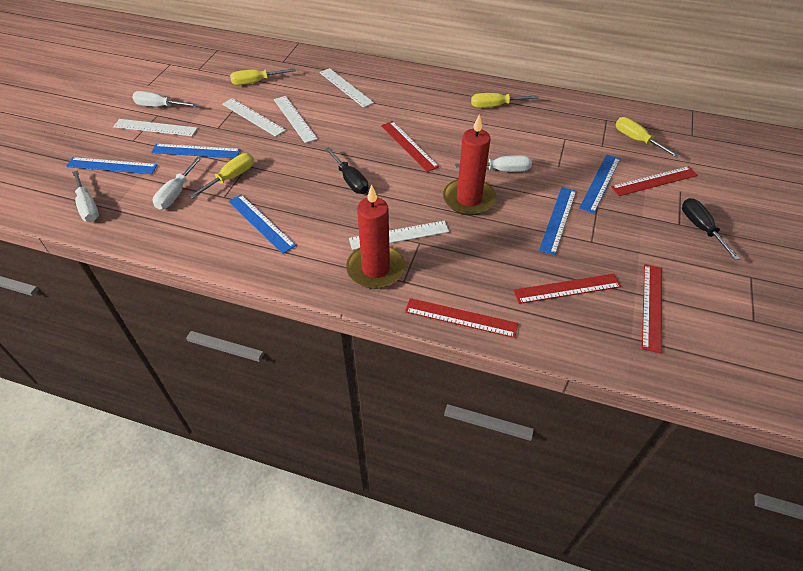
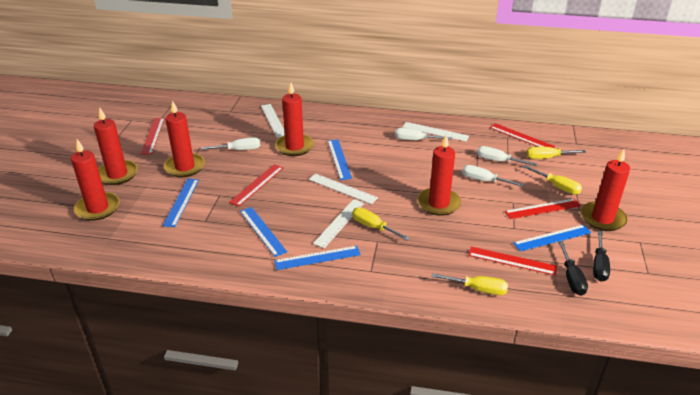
red candle: [346,185,405,289] [443,114,496,215] = 2 -> [71,139,120,221] [94,108,138,185] [164,100,205,177] [275,82,314,156] [418,135,461,216] [581,149,630,231] = 6
white ruler: [113,119,197,136] [222,98,286,137] [274,96,318,143] [320,68,374,108] [349,221,449,250] = 5 -> [261,104,285,138] [309,173,378,204] [313,199,364,248] [403,122,469,141] = 4

